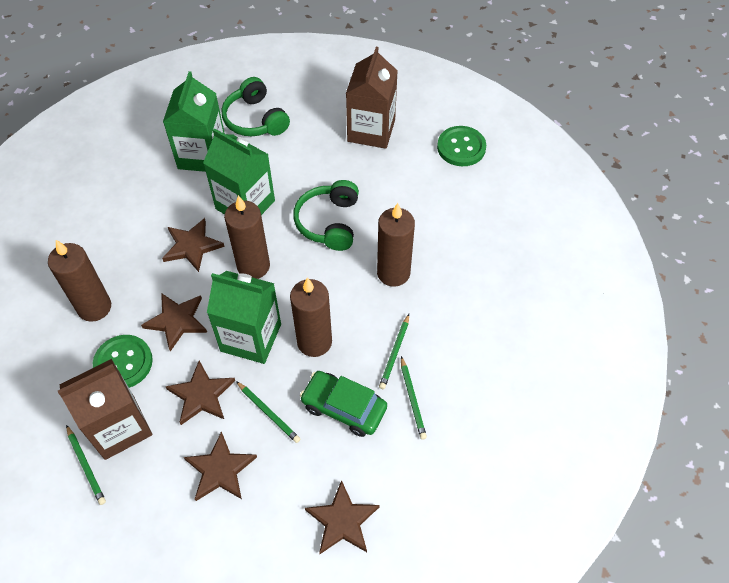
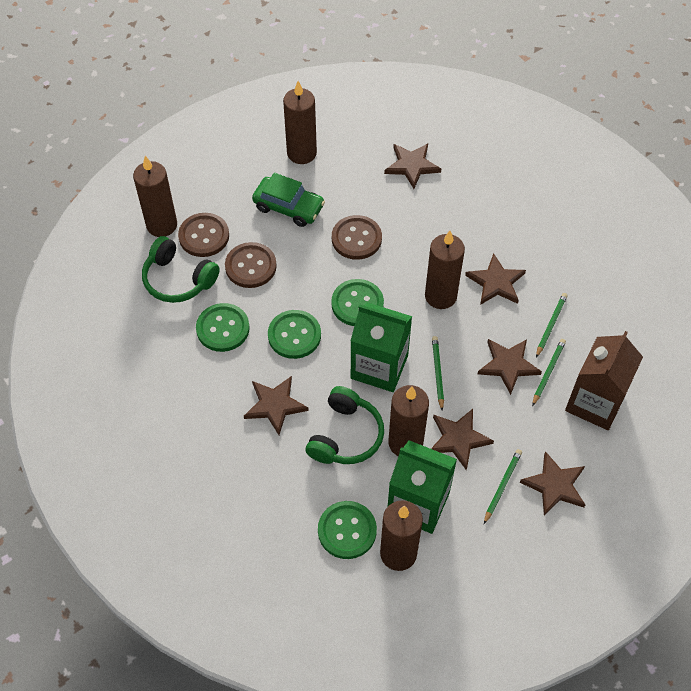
brown button: none = 0 -> [178,213,229,257] [225,242,277,288] [332,215,382,260] = 3
brown candle: [48,240,111,322] [224,195,270,279] [290,277,332,357] [377,203,415,287] = 4 -> [133,156,177,237] [283,81,317,164] [380,500,423,571] [388,385,429,456] [425,231,465,309] = 5
brown carton: [58,359,152,460] [346,47,398,149] = 2 -> [565,331,643,430] = 1
brown star: [141,293,207,351] [162,218,225,272] [165,361,235,425] [184,431,257,501] [305,480,380,554] = 5 -> [244,376,309,435] [384,143,441,189] [431,409,494,470] [465,253,526,305] [478,339,542,395] [520,451,585,516] = 6
green button: [93,335,153,388] [437,126,486,166] = 2 -> [196,303,250,352] [268,310,321,359] [318,501,377,559] [331,279,384,326] = 4
green carton: [163,71,225,172] [203,128,275,215] [207,271,281,364] = 3 -> [351,302,412,392] [388,440,457,534] = 2

